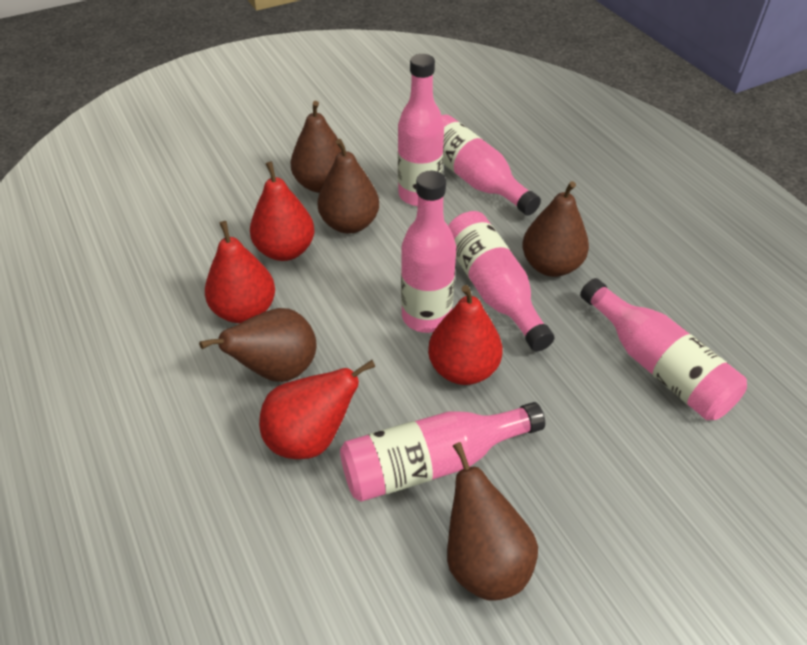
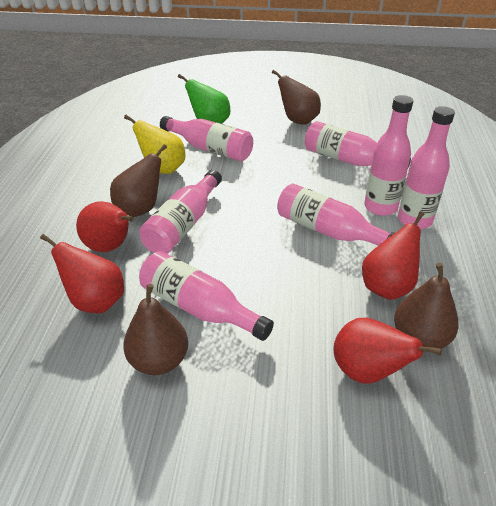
brown pear: [199,308,316,382] [291,101,342,193] [317,139,379,234] [447,442,538,601] [522,181,589,277] = 5 -> [110,144,167,217] [123,284,188,375] [272,70,321,125] [394,263,459,349] = 4
green pear: none = 0 -> [178,74,230,124] = 1
pink bottle: [340,402,545,502] [398,54,444,206] [401,171,456,333] [441,115,541,216] [448,211,555,351] [580,278,747,420] = 6 -> [139,170,222,254] [139,251,274,341] [160,116,253,161] [277,184,395,246] [305,121,411,168] [364,95,413,216] [398,106,455,229] = 7
yellow pear: none = 0 -> [124,115,185,174] = 1

